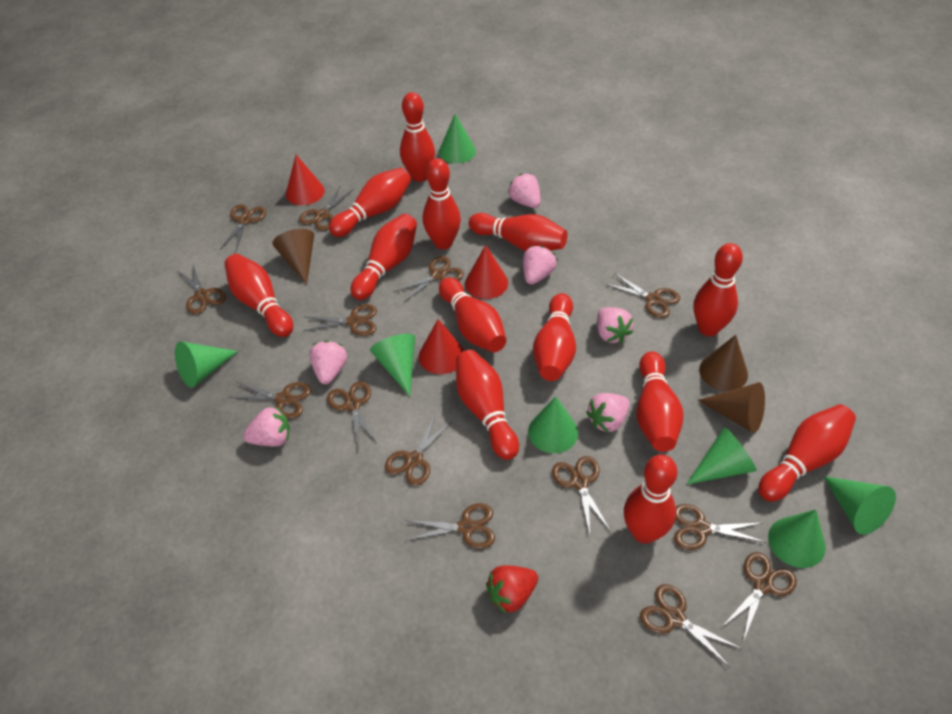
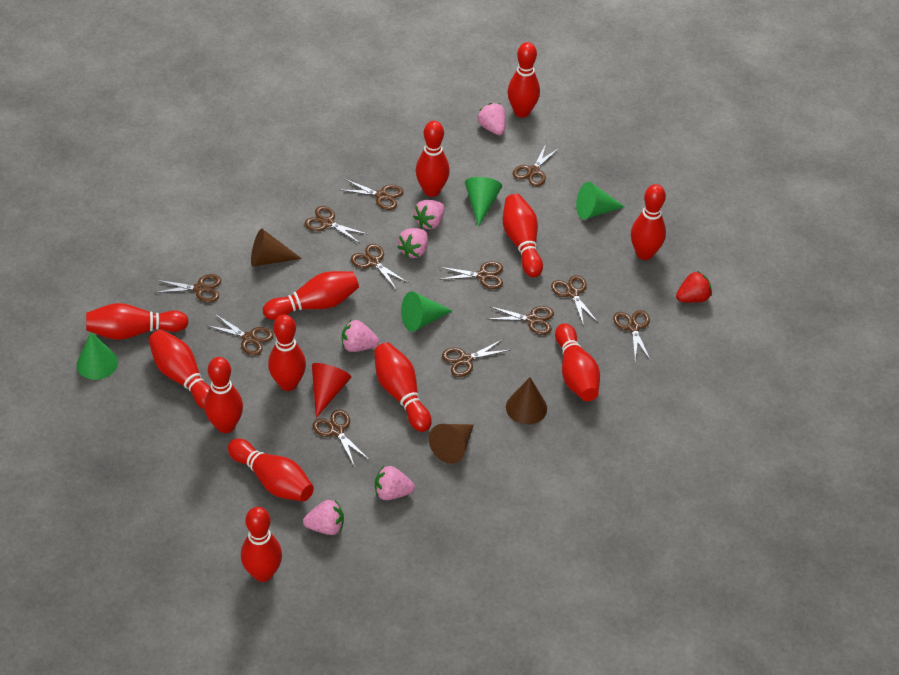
brown scissors: [177,262,226,314] [220,204,266,250] [229,382,311,419] [299,187,353,231] [303,304,377,336] [327,381,378,450] [385,413,453,486] [393,256,464,303] [405,503,495,549] [552,456,611,534] [605,273,680,318] [640,584,742,668] [674,504,767,550] [722,552,797,641] = 14 -> [154,274,221,302] [206,314,274,356] [305,206,369,243] [313,410,368,467] [342,179,403,210] [351,244,408,290] [439,261,503,289] [442,339,510,377] [489,306,554,335] [513,144,559,186] [551,275,598,326] [613,310,651,361] = 12
green cone: [175,341,238,388] [370,334,415,396] [439,114,476,163] [528,396,578,453] [686,427,757,485] [768,509,826,568] [823,476,896,535] = 7 -> [77,332,118,380] [401,291,453,332] [465,177,502,227] [576,182,625,219] = 4
red cone: [286,155,325,205] [419,319,464,374] [465,245,508,299] = 3 -> [312,363,351,418] = 1

